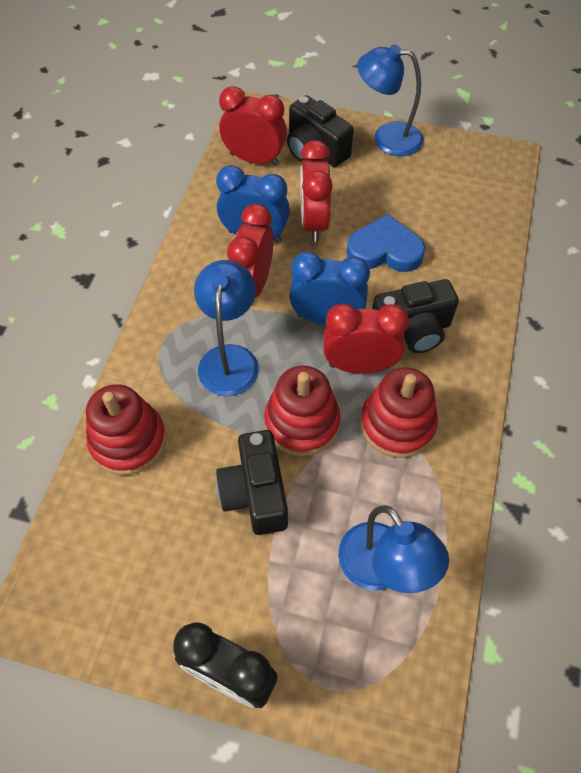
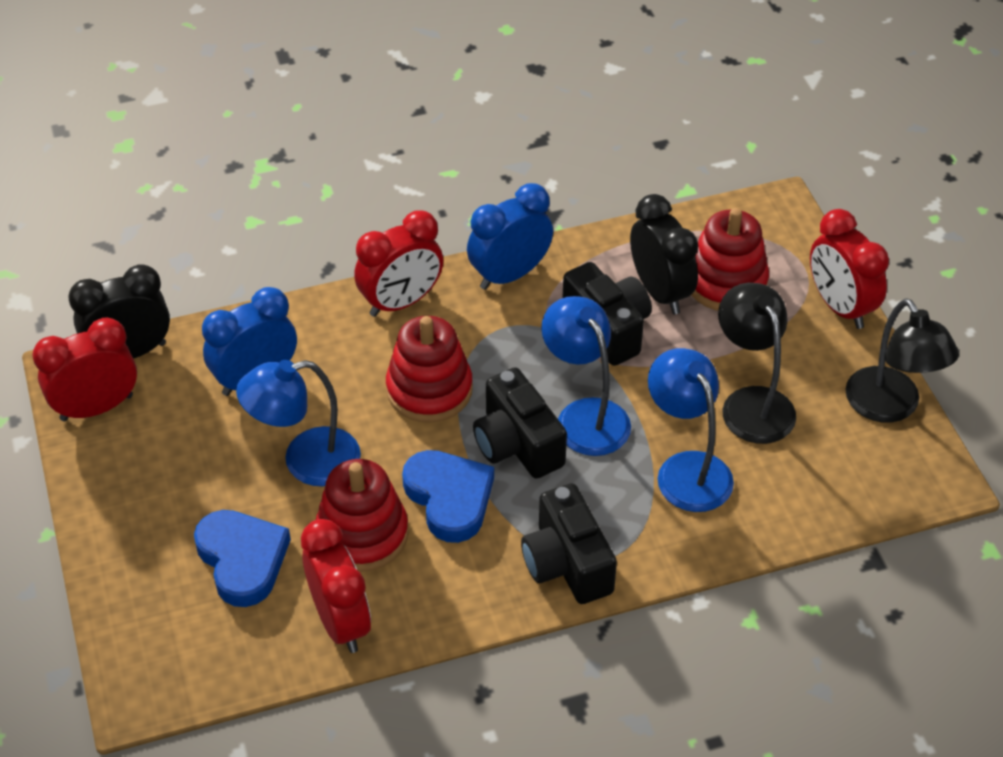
black clock: [173,622,278,708] = 1 -> [68,264,170,359] [630,194,698,314] = 2
black lamp: none = 0 -> [718,283,796,444] [845,299,959,423] = 2
blue heart: [347,214,425,272] = 1 -> [194,510,291,607] [402,450,494,543] = 2

